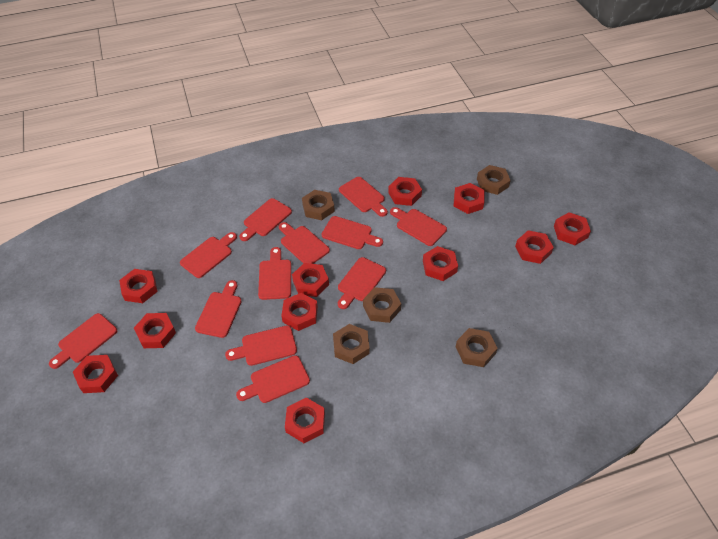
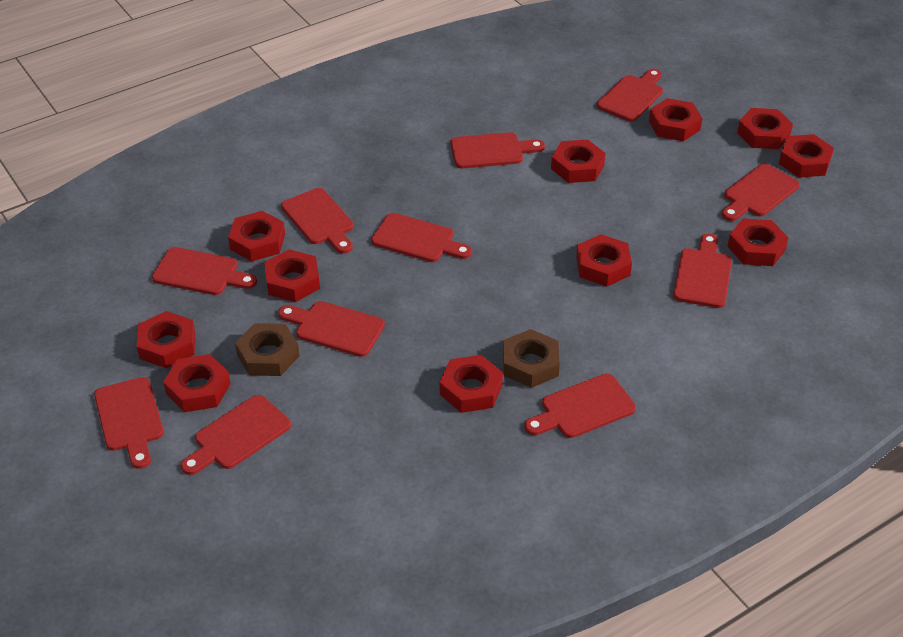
brown nut: [302,190,335,220] [333,324,370,364] [363,287,401,323] [456,328,498,367] [477,165,511,195] = 5 -> [235,323,299,376] [503,329,560,388] = 2
red cutting board: [49,313,117,369] [180,232,237,278] [195,280,242,338] [225,325,297,366] [236,355,310,403] [239,198,292,241] [258,247,291,300] [279,222,330,264] [322,216,383,249] [338,257,386,309] [339,177,388,217] [390,207,447,246] = 12 -> [94,377,164,469] [152,247,257,295] [181,395,291,475] [278,301,385,357] [281,188,354,254] [371,213,472,262] [451,132,545,169] [524,374,636,438] [597,69,663,121] [673,233,732,308] [722,164,800,221] = 11

